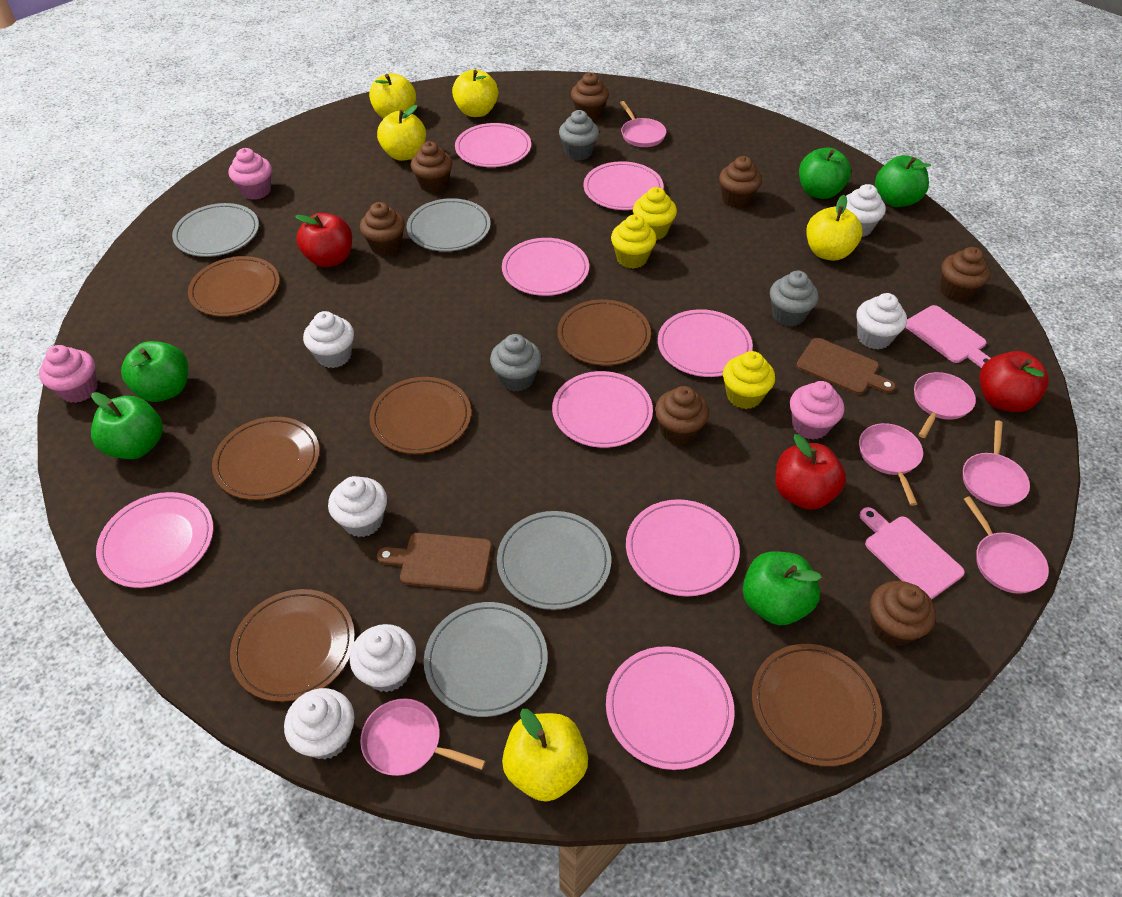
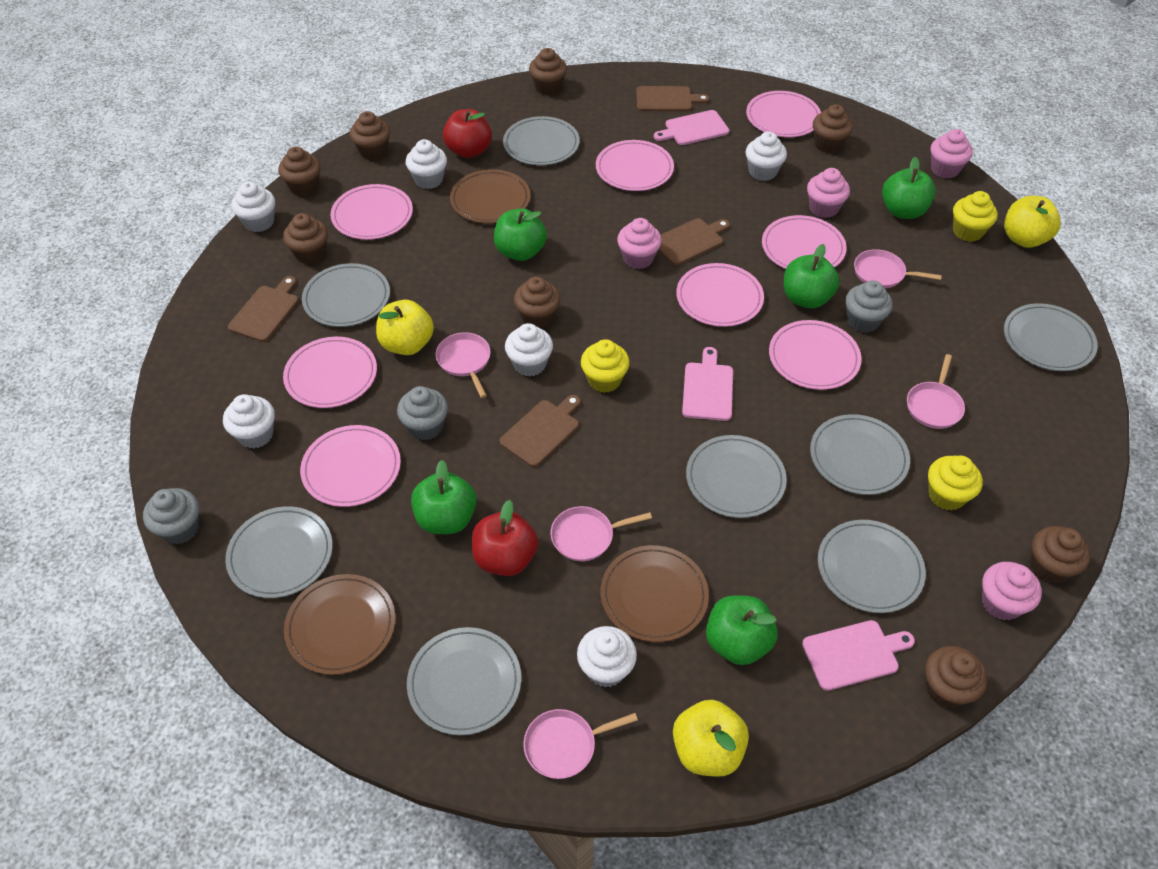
brown cupcake: [360,202,405,256] [411,141,453,193] [571,72,609,121] [655,386,709,445] [719,156,762,208] [870,581,936,646] [940,247,991,302] = 7 -> [278,147,321,197] [283,213,328,264] [350,111,390,160] [514,277,560,328] [529,48,567,95] [813,104,853,153] [925,646,987,708] [1030,526,1091,584] = 8
brown cutting board: [377,533,492,592] [796,338,896,394] = 2 -> [228,276,299,342] [499,395,581,467] [636,86,709,112] [658,218,730,265] = 4
brown plate: [188,256,280,317] [212,417,320,500] [230,589,355,702] [369,377,471,454] [557,299,651,366] [752,644,882,767] = 6 -> [284,574,396,675] [450,169,531,223] [601,545,709,642] = 3
grey plate: [172,203,259,257] [407,198,491,252] [424,602,548,717] [497,511,611,610] = 4 -> [225,506,333,598] [302,263,390,327] [407,627,521,735] [503,116,580,165] [686,435,787,518] [810,414,910,495] [818,520,926,613] [1004,303,1098,371] = 8
pink cupcake: [39,345,98,403] [228,148,272,200] [790,381,844,440] = 3 -> [617,218,662,269] [807,168,850,218] [931,129,973,178] [982,562,1042,621] = 4
pink cutting board: [860,507,965,600] [906,305,991,368] = 2 -> [654,110,729,145] [682,347,733,421] [802,620,915,691] = 3
pink pan: [360,698,485,776] [620,101,666,147] [859,423,923,506] [914,372,976,438] [963,420,1030,507] [964,496,1049,594] = 6 -> [436,332,491,398] [523,709,638,779] [550,506,652,561] [854,249,942,288] [907,354,965,429] = 5
red apple: [295,213,352,267] [775,434,846,510] [979,351,1049,412] = 3 -> [443,109,492,158] [472,500,538,576] = 2
yellow apple: [369,73,416,119] [377,105,426,161] [452,69,498,117] [502,709,588,802] [806,195,862,261] = 5 -> [376,300,434,355] [673,700,749,777] [1004,196,1061,248] = 3

